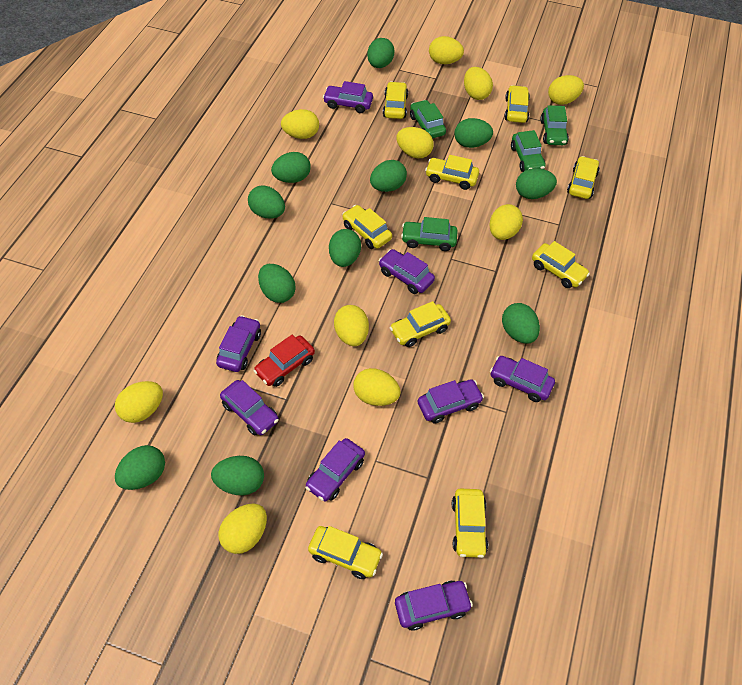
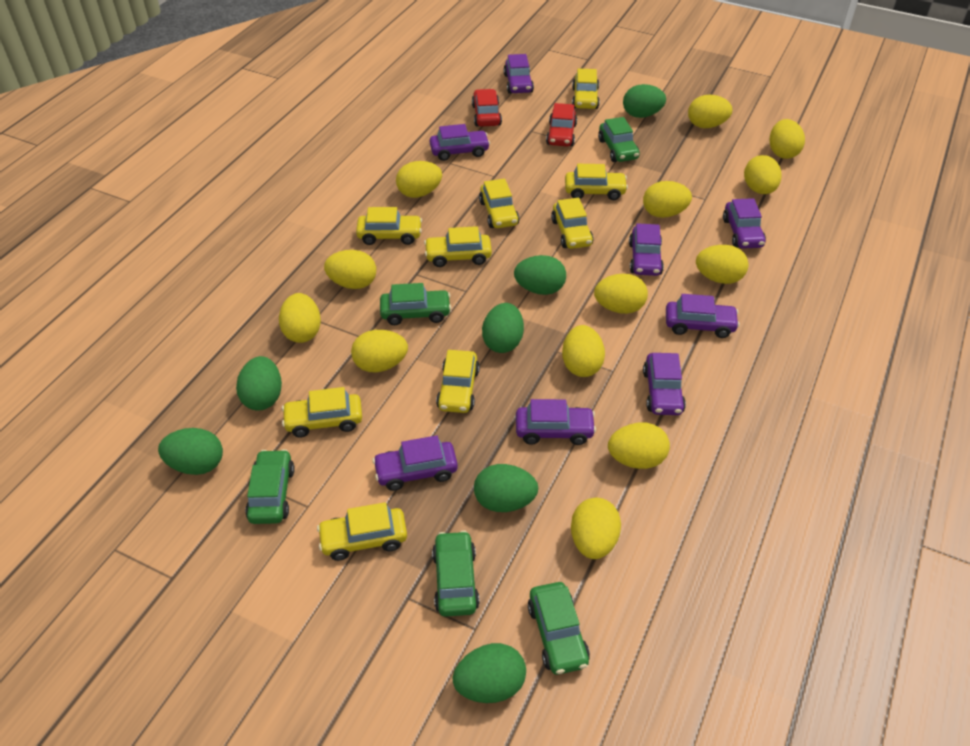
green car: [401,217,458,251] [410,100,446,138] [511,130,546,172] [540,105,569,145] = 4 -> [245,449,295,524] [380,283,451,325] [432,530,480,617] [528,582,590,675] [598,117,640,162] = 5
green egg: [115,445,165,490] [211,456,264,495] [248,185,285,219] [258,264,296,303] [271,152,311,183] [329,229,361,267] [367,38,395,68] [370,160,407,192] [454,118,493,148] [502,303,540,344] [516,168,557,199] = 11 -> [158,428,223,475] [236,356,282,411] [453,643,526,703] [474,464,538,512] [482,303,524,353] [514,255,566,295] [623,84,666,118] = 7
red car: [253,335,315,387] = 1 -> [472,89,502,127] [546,103,577,147] = 2
yellow egg: [115,381,163,423] [219,503,267,554] [281,109,319,139] [334,305,369,346] [353,368,401,406] [396,127,434,158] [429,36,464,64] [464,67,493,100] [490,204,523,240] [548,75,584,105] = 10 -> [279,293,321,343] [324,250,376,289] [351,330,408,373] [396,161,442,198] [562,325,605,377] [571,498,621,559] [594,274,648,314] [608,422,670,469] [643,181,692,218] [688,95,732,128] [696,245,749,284] [744,155,782,194] [770,119,805,159] = 13

